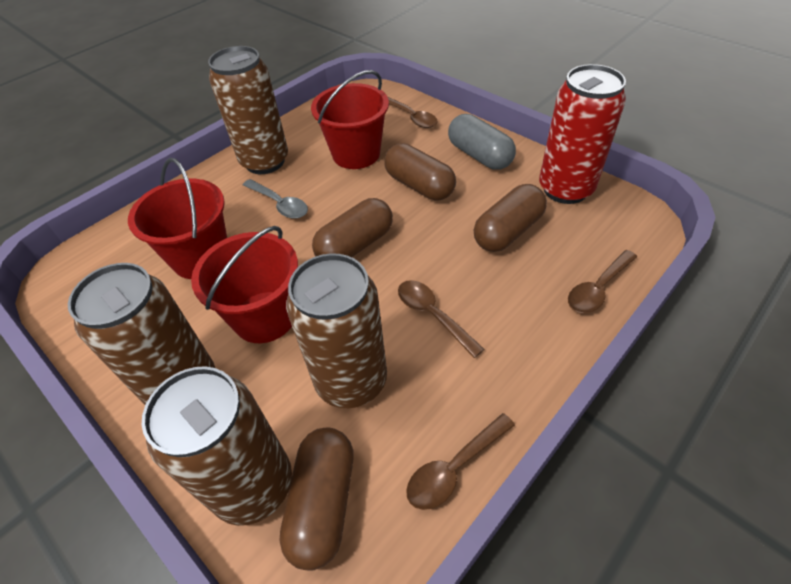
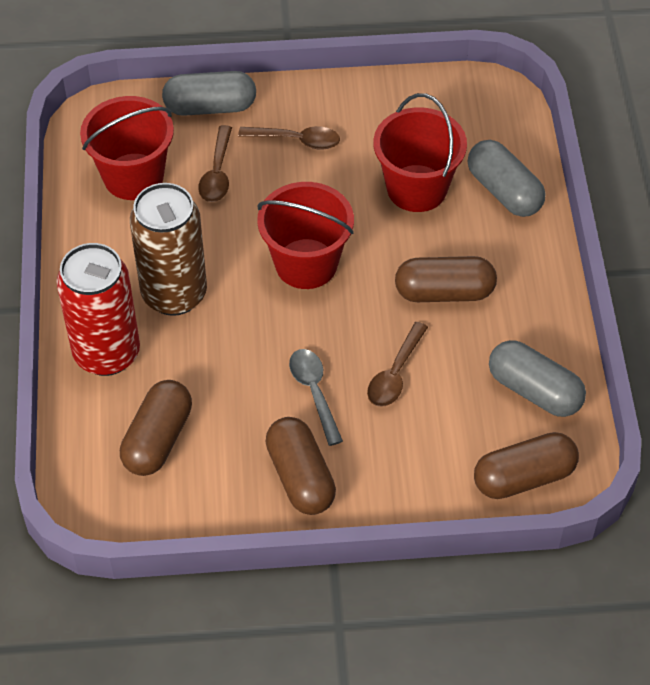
brown can: [68,263,215,405] [142,366,292,526] [208,46,288,174] [286,253,387,408] = 4 -> [130,183,207,316] = 1
brown spoon: [388,97,438,128] [398,280,484,358] [406,413,515,510] [568,250,637,313] = 4 -> [198,125,232,202] [238,126,340,150] [367,322,428,407] = 3
grey capsule: [448,114,516,170] = 1 -> [162,71,256,116] [468,140,545,217] [489,340,586,417] = 3

